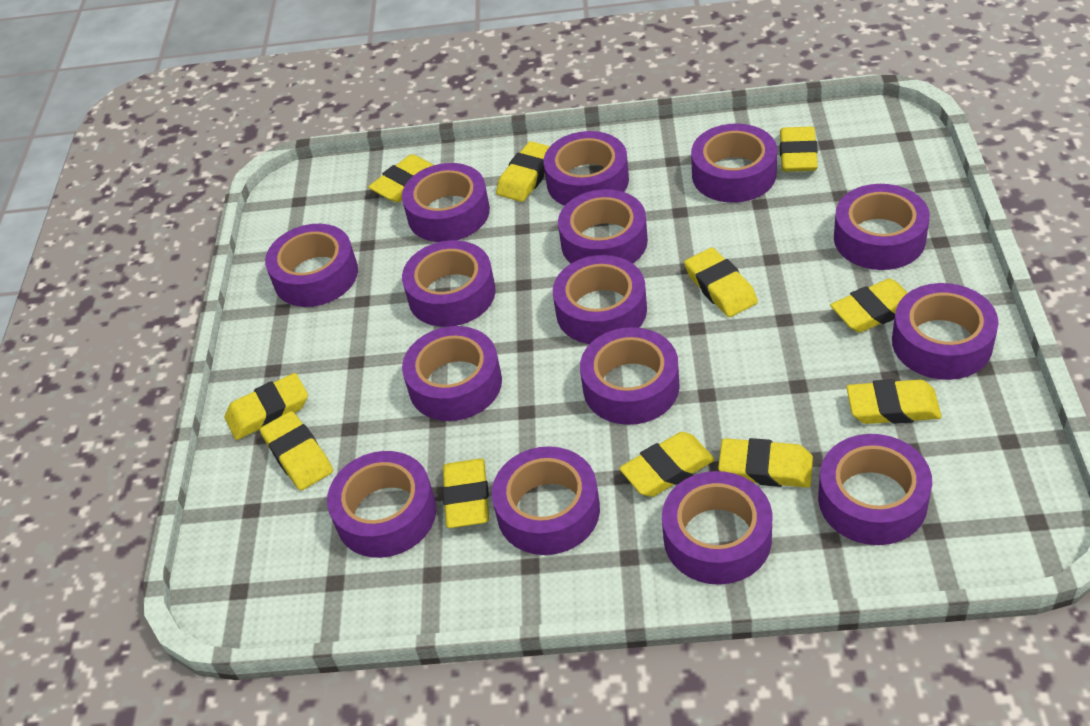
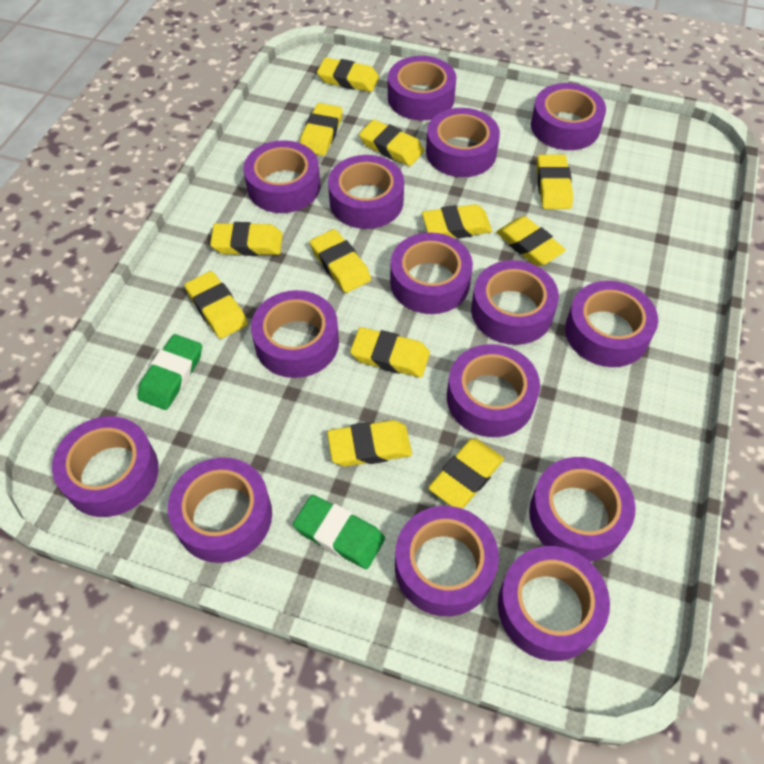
green eraser: none = 0 -> [137,334,202,410] [293,495,385,569] = 2
yellow eraser: [225,373,308,440] [260,411,333,491] [368,154,434,202] [442,458,489,528] [496,141,550,202] [619,432,715,497] [684,248,758,317] [718,438,813,488] [780,127,818,172] [830,279,908,333] [846,379,942,424] = 11 -> [185,271,248,339] [210,222,283,256] [300,103,343,156] [310,229,371,293] [317,58,379,92] [327,420,412,467] [350,327,430,378] [359,120,424,166] [422,204,492,238] [428,438,504,508] [496,216,566,266] [536,155,573,209] = 12

